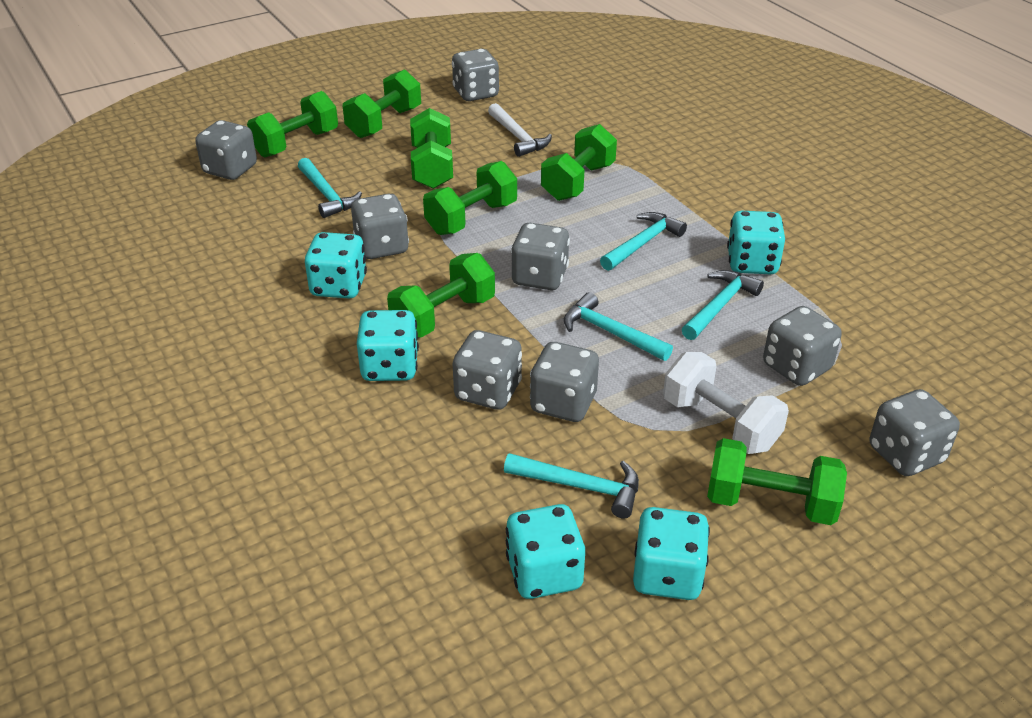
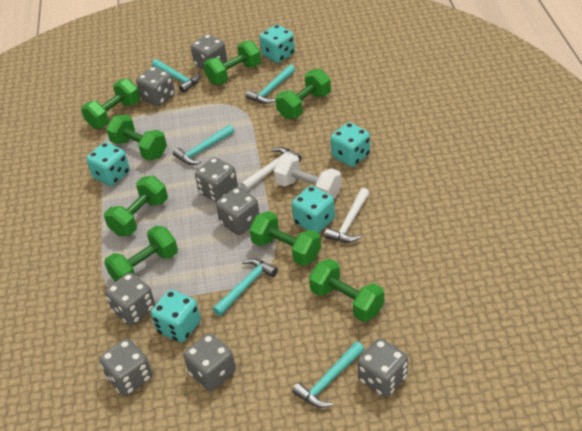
green dumbbell: [247,91,338,157] [343,69,421,138] [387,253,495,338] [410,108,453,189] [423,161,517,235] [541,124,617,201] [707,438,847,525] = 7 -> [81,78,140,129] [104,176,168,236] [104,226,178,282] [106,115,167,160] [203,41,261,85] [249,211,321,266] [275,69,331,119] [309,259,384,322] = 8
white hammer: [488,103,552,157] = 1 -> [241,147,302,191] [324,188,370,243] = 2

